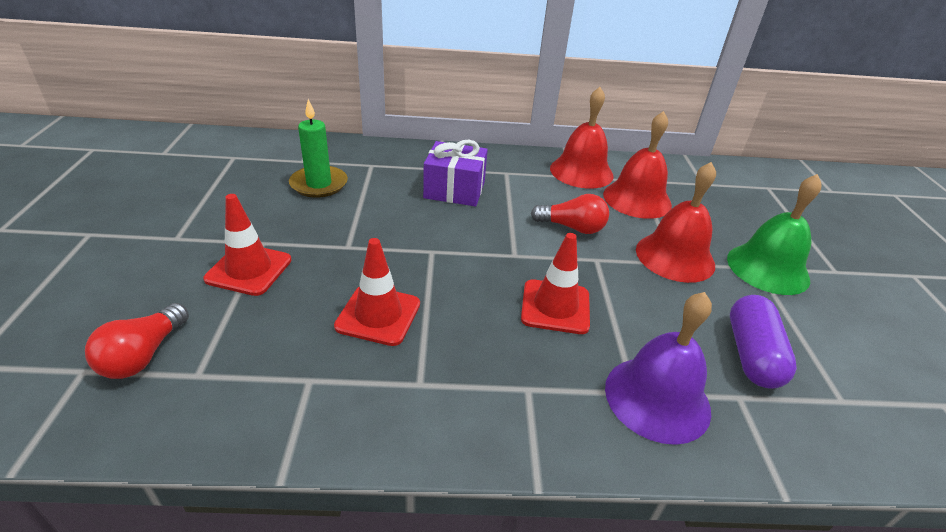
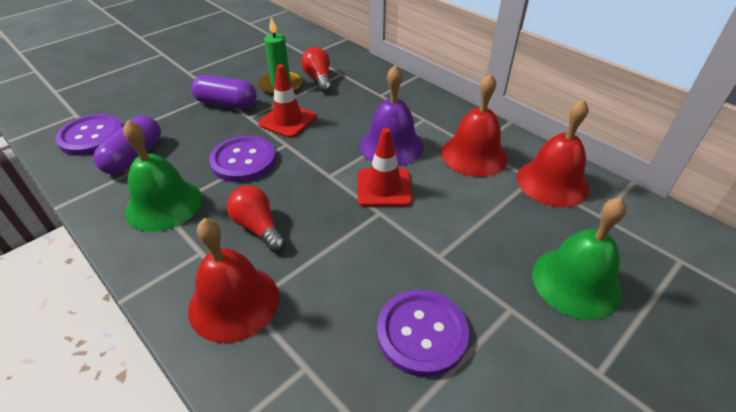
green bell: [727,174,822,295] = 1 -> [123,120,202,232] [532,197,626,320] = 2
purple button: none = 0 -> [55,114,123,156] [209,136,276,182] [377,290,469,377] = 3
purple capsule: [730,295,797,389] = 1 -> [94,116,161,175] [191,75,257,109] = 2
purple gift: [423,140,488,206] = 1 -> none = 0
red traffic cone: [203,194,292,296] [334,238,420,346] [521,233,590,334] = 3 -> [258,64,317,138] [358,128,412,207] = 2

